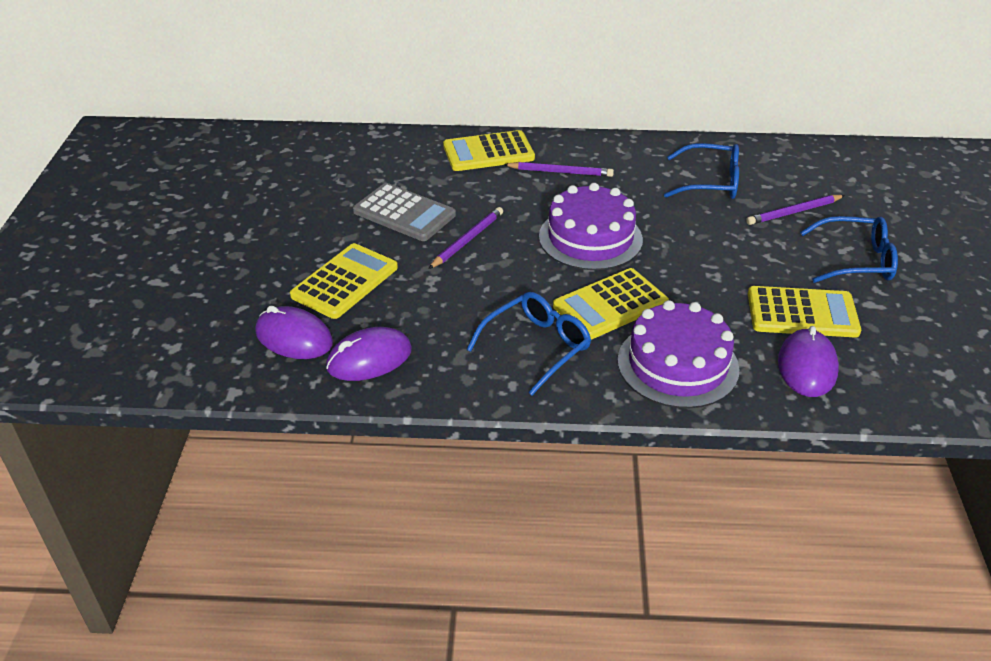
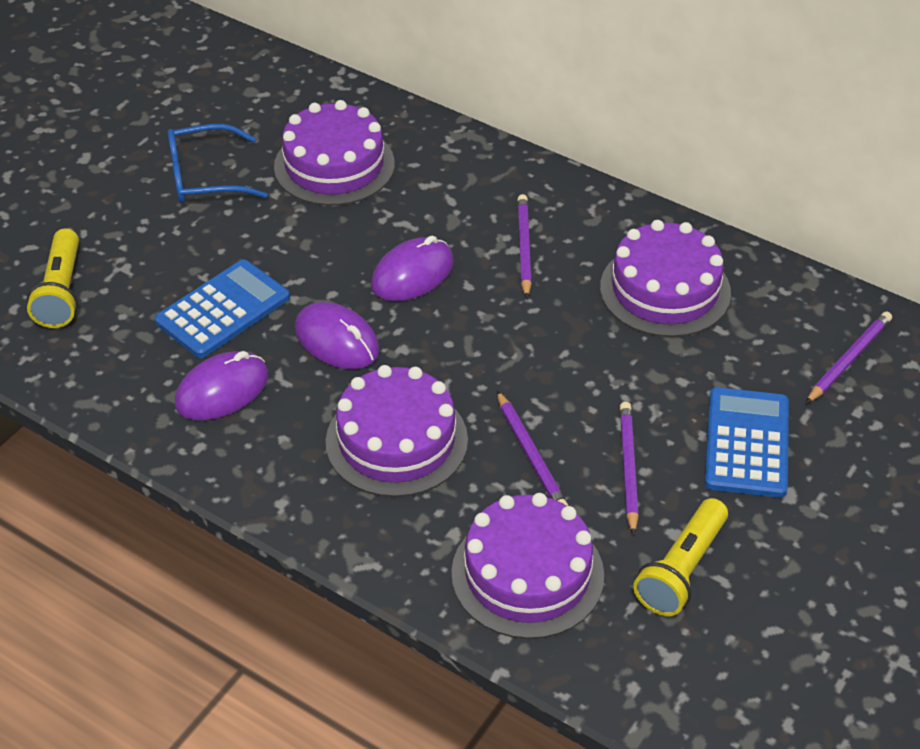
blue calculator: none = 0 -> [155,259,290,358] [705,387,789,498] = 2
blue glasses: [467,292,591,395] [664,143,739,199] [800,216,898,283] = 3 -> [168,124,268,203] = 1
grey calculator: [353,183,456,241] = 1 -> none = 0
purple cake: [539,183,643,270] [618,300,739,408] = 2 -> [274,100,395,206] [326,365,468,497] [451,493,604,639] [600,220,731,337] = 4
purple pencil: [429,207,503,269] [503,162,614,177] [746,195,845,225] = 3 -> [497,391,568,506] [517,194,532,298] [620,402,639,536] [806,311,892,404] = 4
yellow calculator: [290,243,398,319] [443,130,535,171] [553,268,669,340] [748,286,861,337] = 4 -> none = 0
yellow flashlight: none = 0 -> [27,229,79,328] [633,498,728,616] = 2

